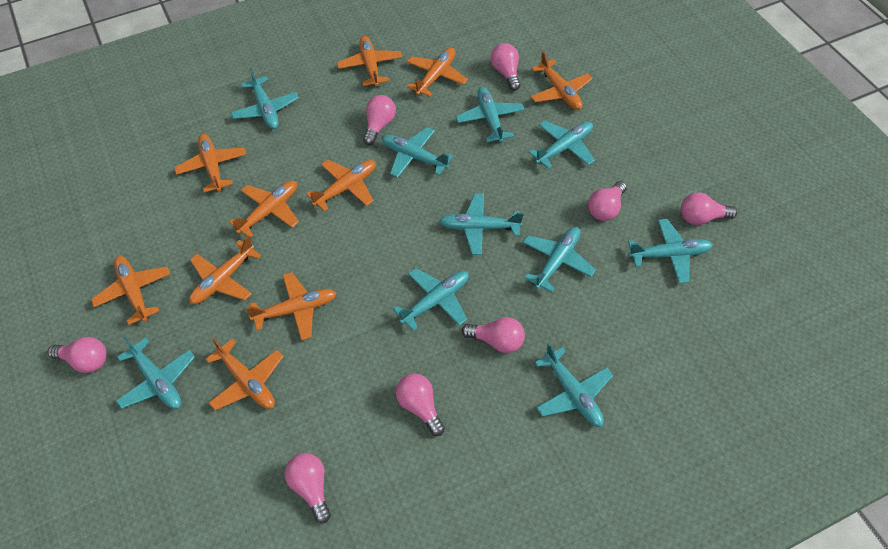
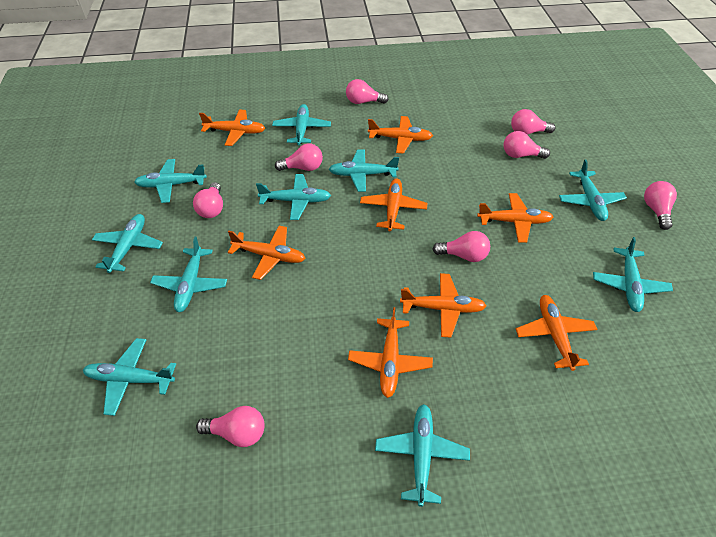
orange plane: [91,256,170,325] [174,134,246,192] [189,235,262,304] [205,338,284,410] [229,181,299,237] [246,272,337,340] [306,160,376,211] [337,36,402,87] [407,48,468,97] [531,51,592,110] = 10 -> [199,109,265,146] [228,226,306,280] [348,307,433,398] [360,178,427,231] [368,116,433,154] [400,273,486,338] [477,193,553,243] [516,295,597,371] = 8

